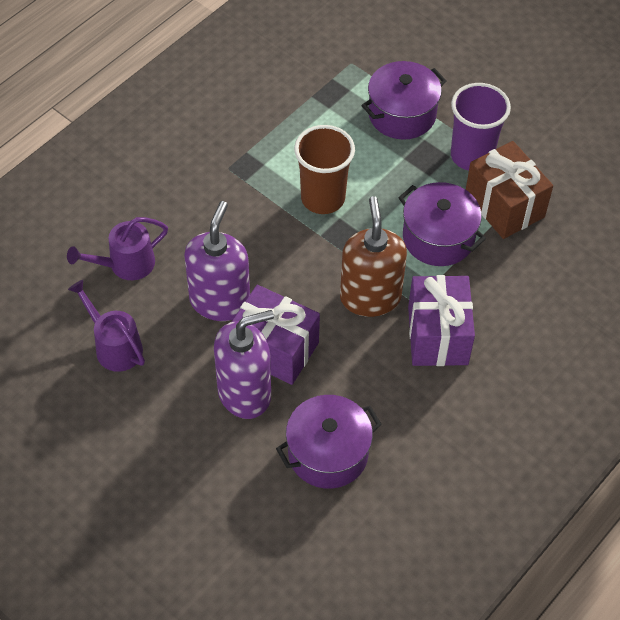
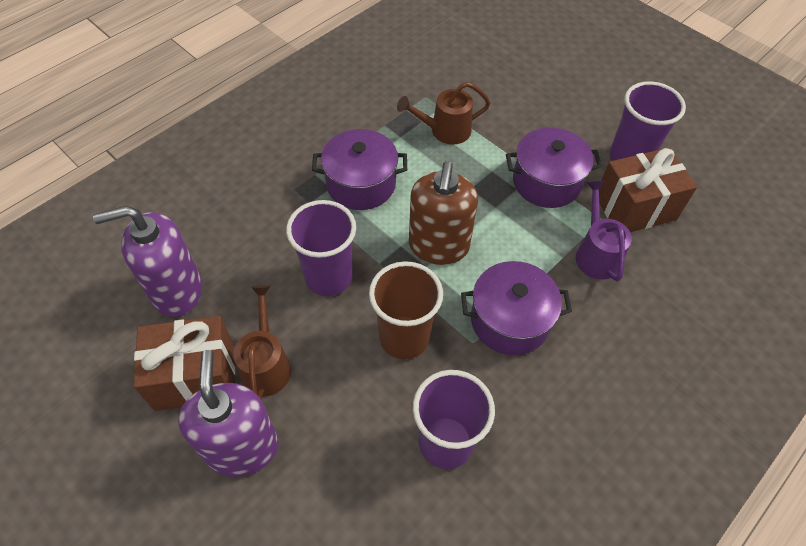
brown gift: [466,141,553,239] = 1 -> [134,316,235,411] [599,148,697,232] = 2
brown watering can: none = 0 -> [233,285,291,399] [397,82,490,145] = 2
purple cup: [451,83,511,171] = 1 -> [286,200,356,296] [413,370,495,469] [610,81,686,161] = 3
purple gift: [232,285,320,385] [408,275,475,366] = 2 -> none = 0
purple watering can: [67,217,168,280] [68,280,145,372] = 2 -> [576,181,632,282] = 1

